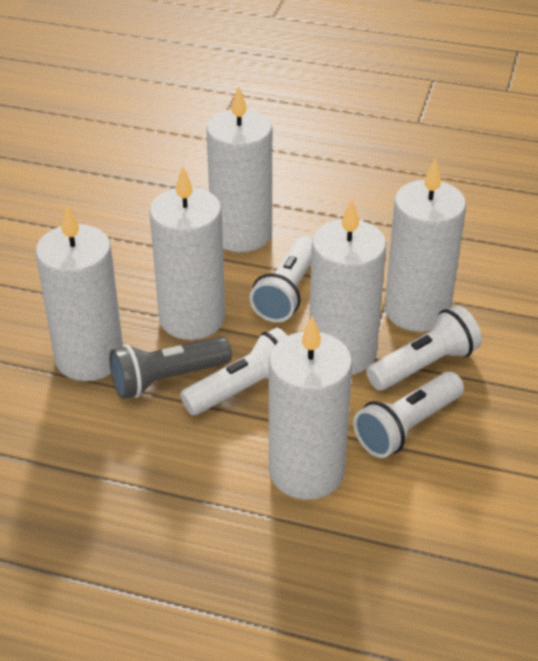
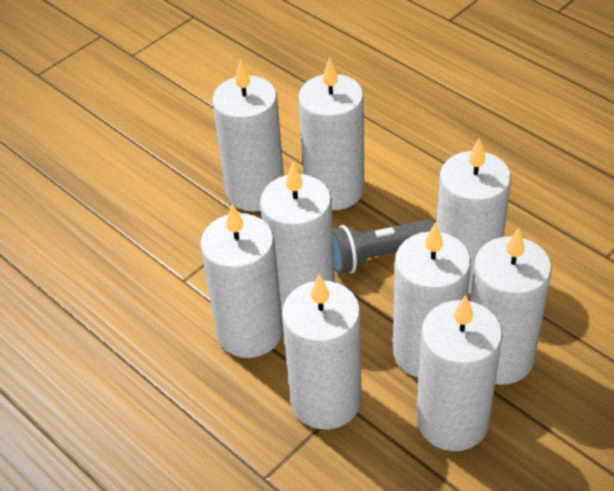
white candle: [36,204,123,381] [149,166,225,340] [206,85,272,252] [269,316,352,500] [309,199,386,375] [385,158,466,332] = 6 -> [200,204,283,358] [212,60,284,212] [260,163,335,310] [282,275,361,430] [299,58,364,210] [393,222,471,378] [416,295,503,451] [437,137,511,294] [470,228,552,385] = 9
white flashlight: [180,328,287,415] [249,236,312,322] [353,372,464,458] [366,305,482,391] = 4 -> none = 0

